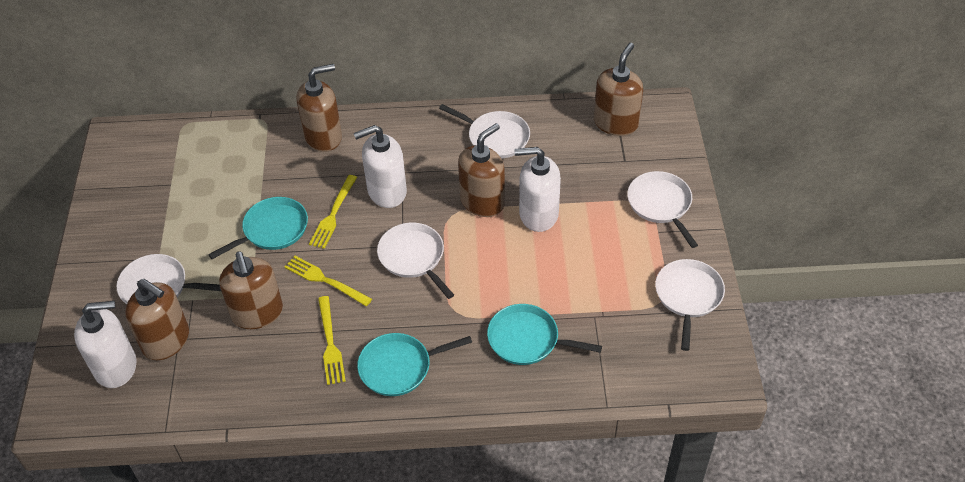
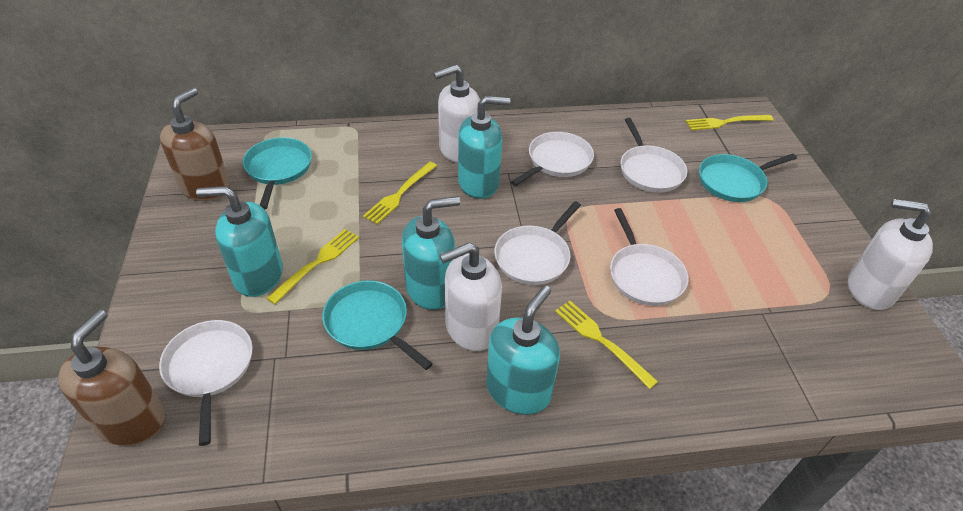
brown soap dispenser: [125,279,189,360] [219,251,283,329] [296,64,342,152] [458,123,505,217] [594,43,643,136] = 5 -> [58,310,165,446] [160,88,230,201] = 2
turquoise soap dispenser: none = 0 -> [196,186,283,297] [402,196,460,310] [458,96,510,199] [486,285,560,415] = 4
yellow fork: [285,256,372,306] [309,175,357,249] [318,296,346,385] = 3 -> [266,229,359,304] [363,162,437,224] [555,301,658,389] [686,115,773,130] = 4

